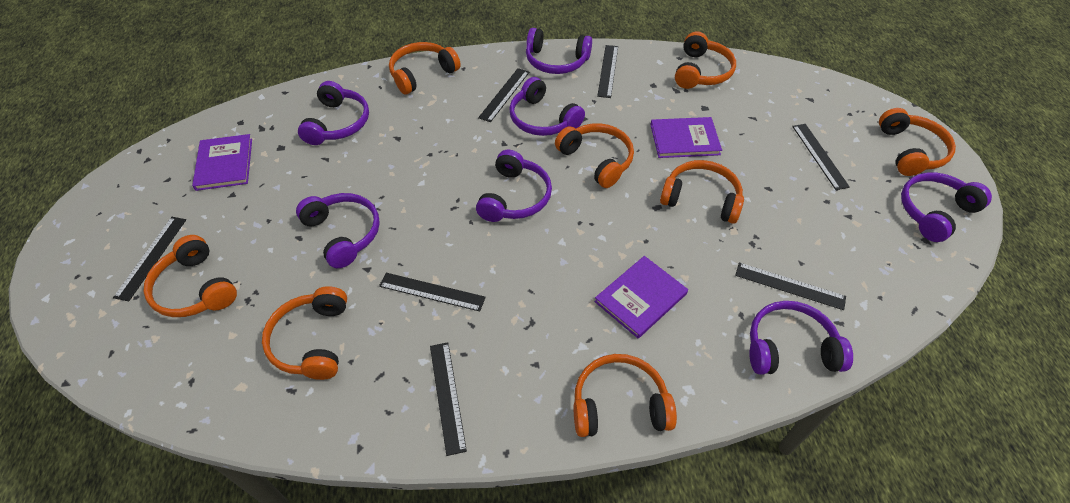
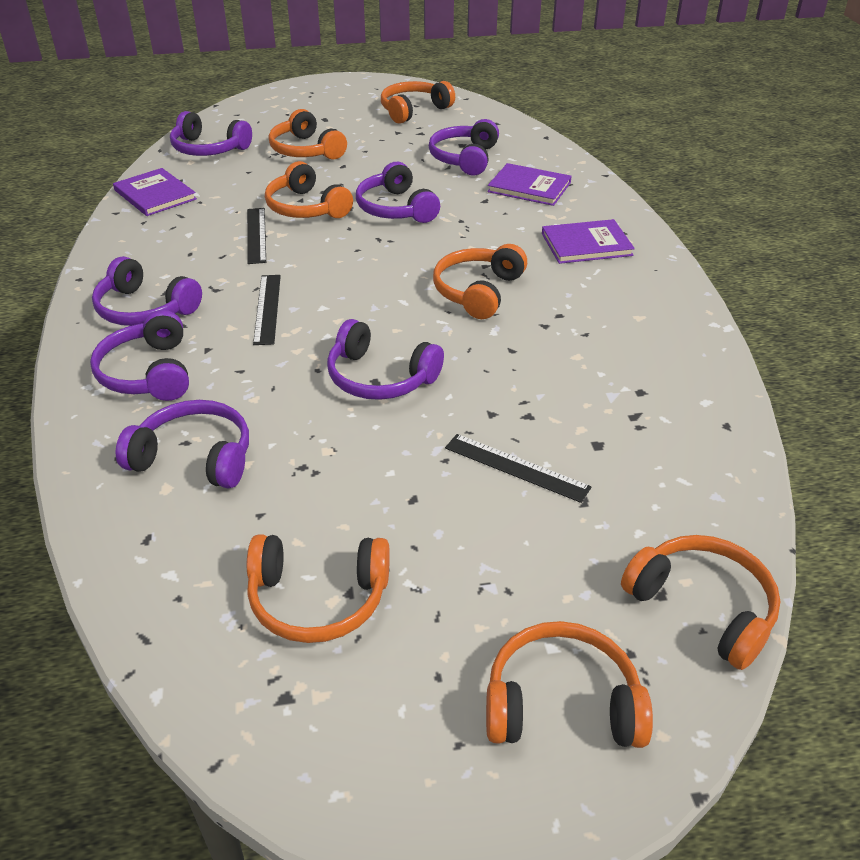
black ruler: [113,217,186,302] [379,273,486,312] [430,342,467,456] [478,68,529,122] [597,45,618,98] [735,262,846,310] [792,124,850,190] = 7 -> [247,208,266,264] [253,275,281,345] [445,434,592,503] = 3
orange headphones: [143,235,237,317] [262,286,347,380] [389,42,461,94] [555,123,634,188] [574,354,677,437] [660,160,744,224] [675,32,736,89] [879,108,956,176] = 8 -> [247,534,390,643] [265,161,353,218] [269,109,347,160] [381,81,455,124] [433,244,527,319] [486,621,653,748] [621,535,781,670] = 7

